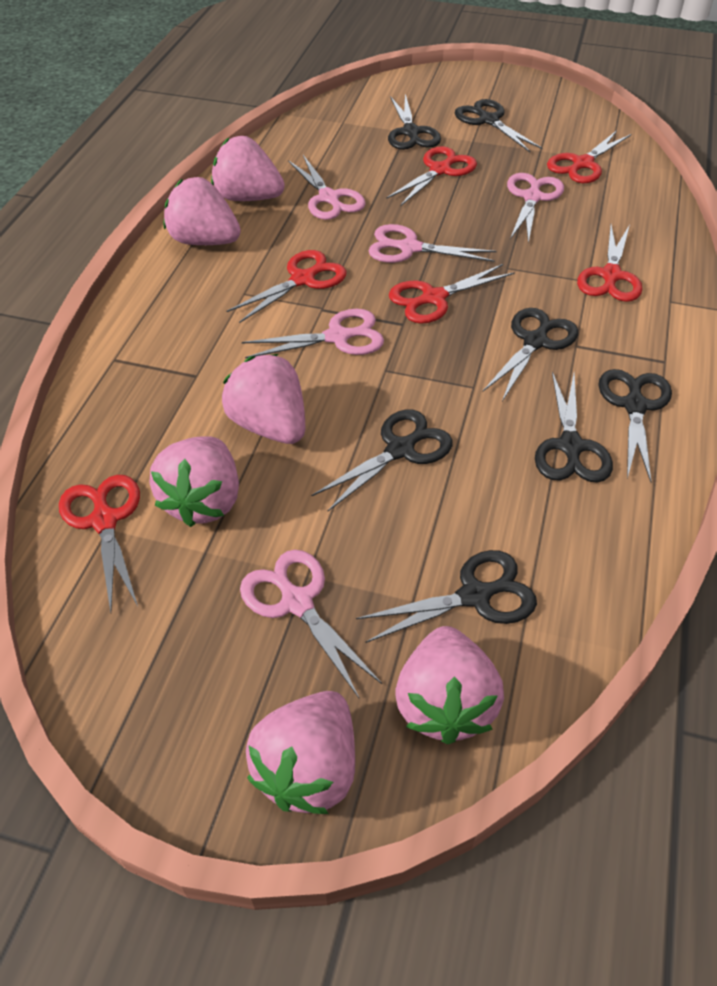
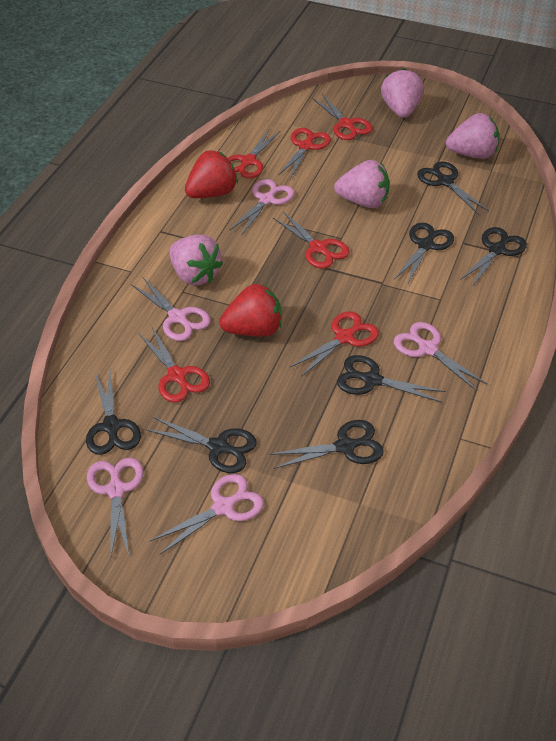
pink strawberry: [150,437,239,527] [164,177,241,245] [211,136,285,201] [222,354,305,444] [246,691,355,814] [396,626,504,745] = 6 -> [169,235,223,285] [334,160,390,208] [381,68,424,118] [446,113,499,159] = 4
red strawberry: none = 0 -> [185,150,238,198] [219,284,282,337] = 2

